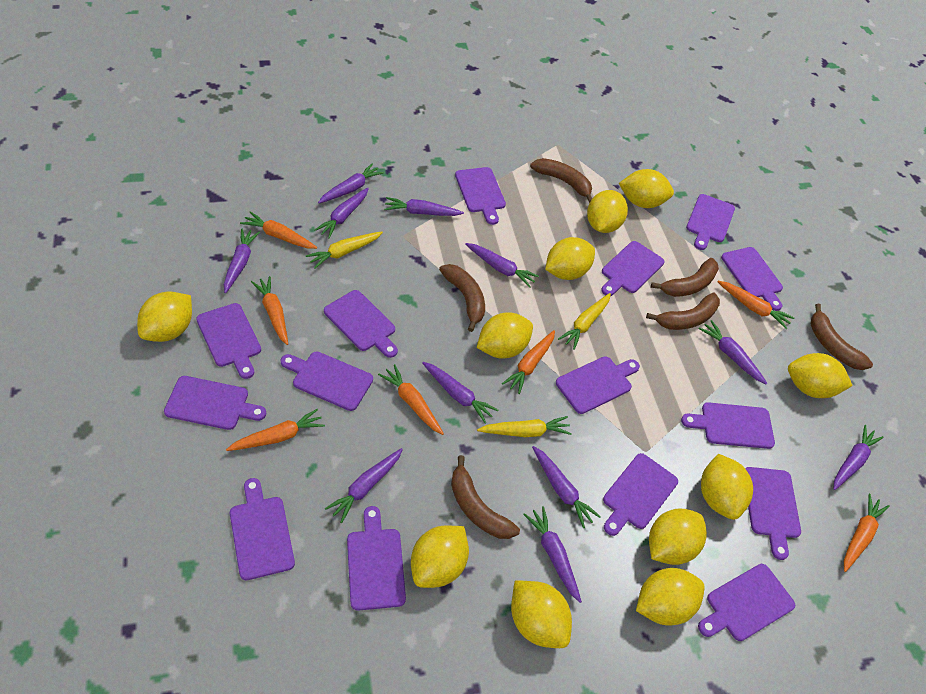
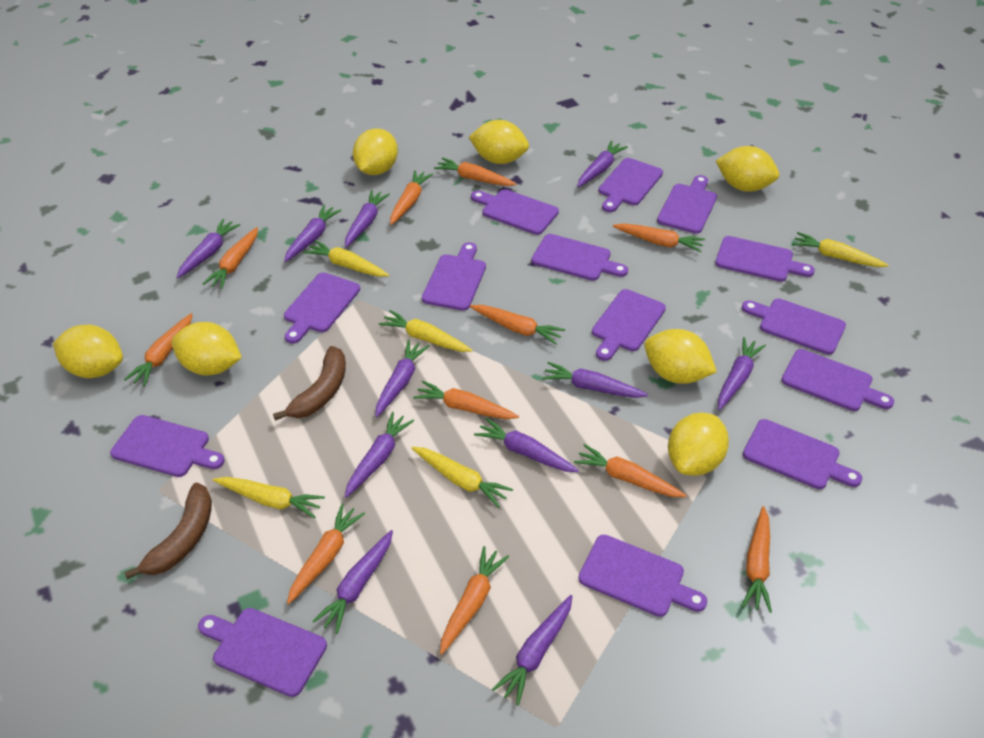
brown banana: [439,264,485,332] [451,455,520,539] [530,158,592,203] [646,292,720,330] [651,258,719,297] [811,303,873,370] = 6 -> [124,483,212,579] [273,346,346,421] = 2
orange carrot: [226,409,325,451] [240,212,317,249] [251,276,288,345] [378,364,444,435] [502,330,555,394] [717,281,794,329] [844,493,890,572] = 7 -> [124,313,193,387] [202,227,258,289] [287,503,365,604] [390,170,433,225] [413,380,519,419] [434,158,517,186] [440,546,509,655] [470,305,565,345] [574,444,686,497] [613,223,705,252] [742,506,772,613] = 11
purple cutting board: [164,376,266,430] [196,303,261,379] [230,478,295,580] [281,352,373,411] [324,290,398,358] [347,506,406,611] [455,167,506,225] [556,356,640,414] [601,241,665,296] [603,453,678,536] [681,402,775,449] [686,194,735,250] [698,564,795,641] [721,247,783,311] [745,467,801,560] = 15 -> [110,415,225,477] [198,608,327,697] [284,273,360,344] [422,242,486,311] [471,189,559,235] [531,234,628,281] [578,535,707,617] [592,289,666,361] [599,158,663,212] [657,175,717,234] [715,236,815,282] [742,299,846,355] [743,419,862,489] [782,349,894,411] = 14
yellow carrot: [306,232,383,269] [477,416,572,437] [558,293,611,350] = 3 -> [213,477,325,518] [303,240,389,277] [378,310,473,352] [412,447,513,508] [792,232,889,267] = 5
yellow lemon: [137,292,192,342] [411,525,469,588] [477,312,533,359] [511,580,572,648] [545,237,595,280] [587,190,628,233] [619,169,674,208] [636,568,704,625] [649,508,707,565] [701,454,753,520] [788,353,853,398] = 11 -> [53,325,123,378] [171,322,242,375] [353,128,398,175] [469,120,529,164] [645,329,717,384] [668,412,729,476] [716,146,779,192] = 7

